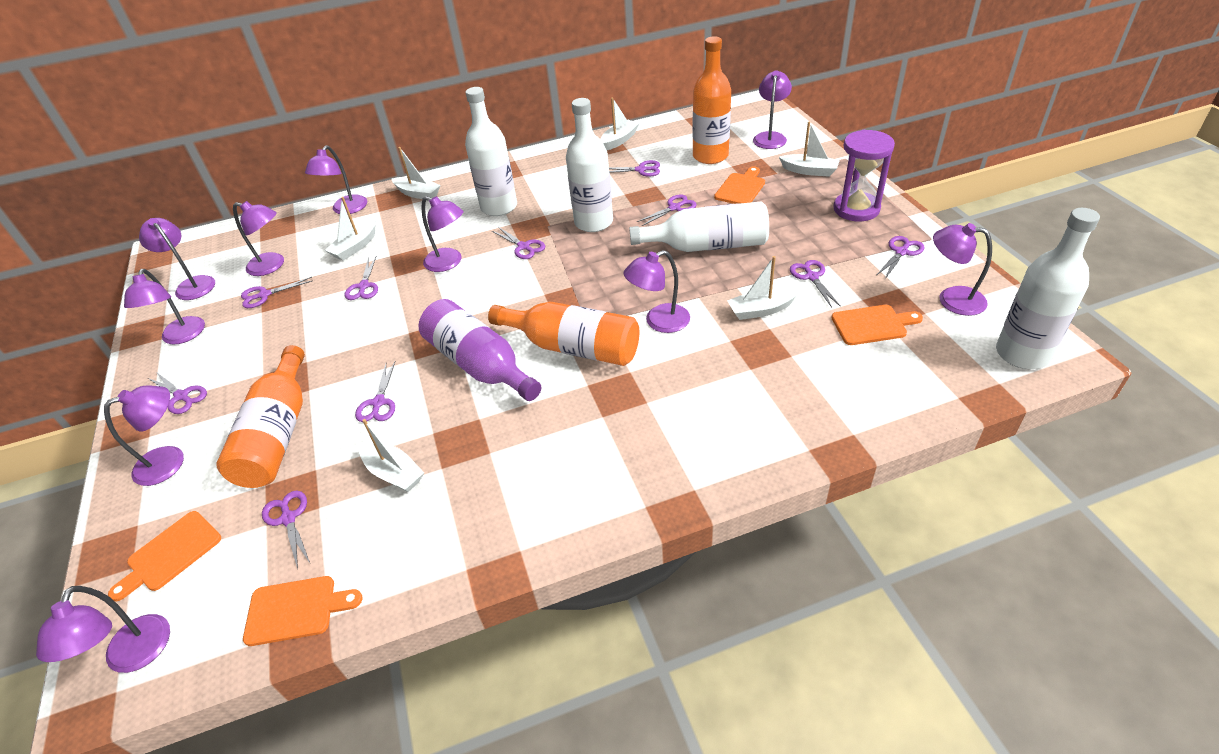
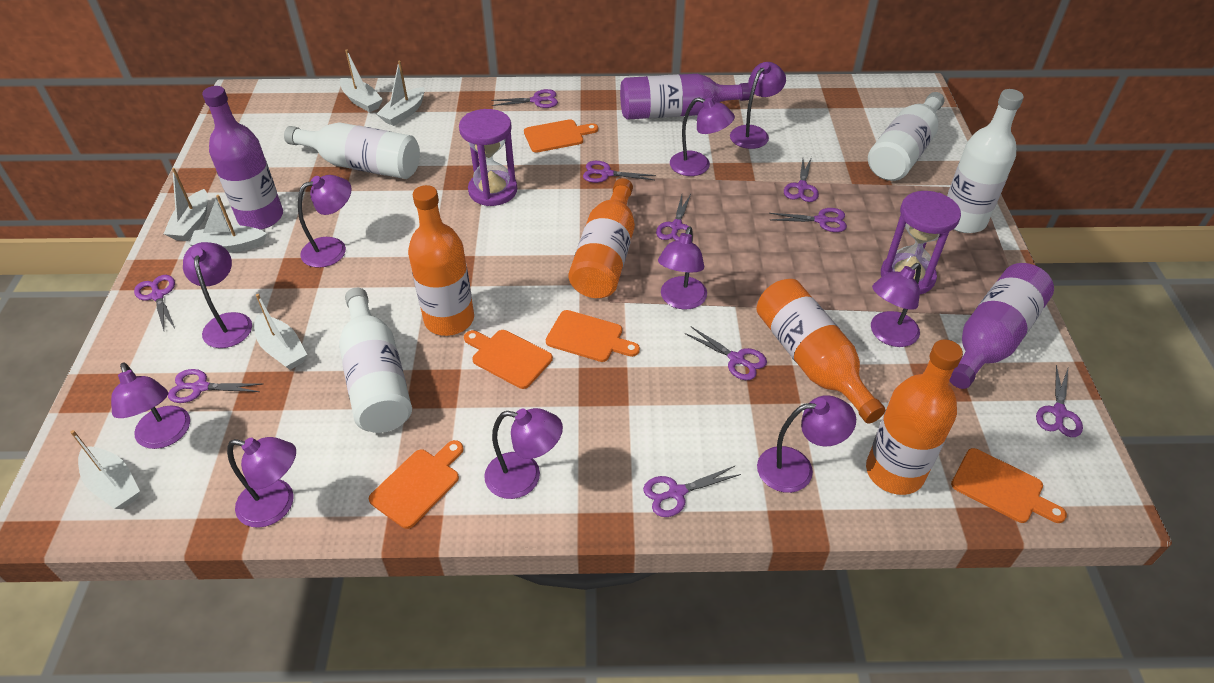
orange bottle: [217,345,305,488] [488,302,639,366] [693,36,731,164] = 3 -> [408,185,474,336] [568,178,635,298] [756,279,886,424] [866,339,963,495] = 4
orange cutting board: [108,511,221,601] [243,576,362,646] [714,166,765,204] [831,305,923,345] = 4 -> [369,440,463,529] [464,330,553,389] [524,119,598,152] [546,310,640,362] [951,448,1067,523] = 5
purple bottle: [419,299,541,401] = 1 -> [202,86,283,230] [620,74,751,120] [949,263,1054,389] = 3
purple hourglass: [834,130,895,221] = 1 -> [459,109,517,206] [881,191,961,294] = 2

